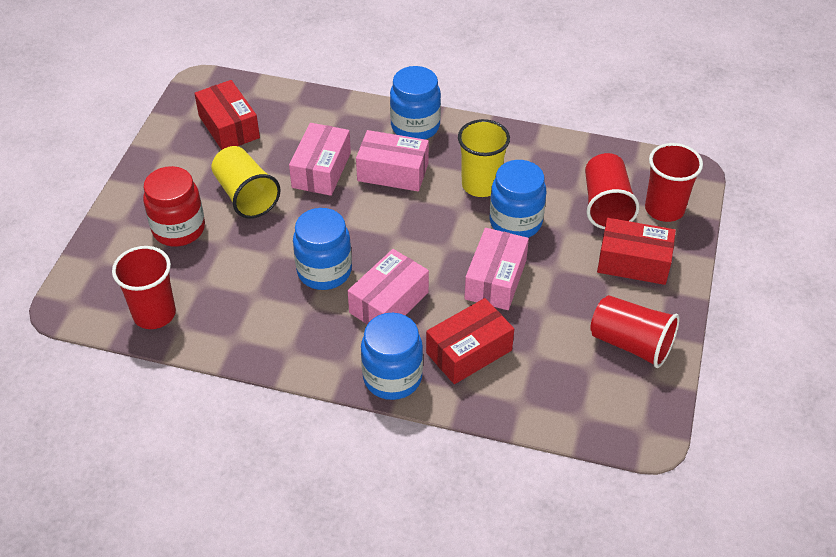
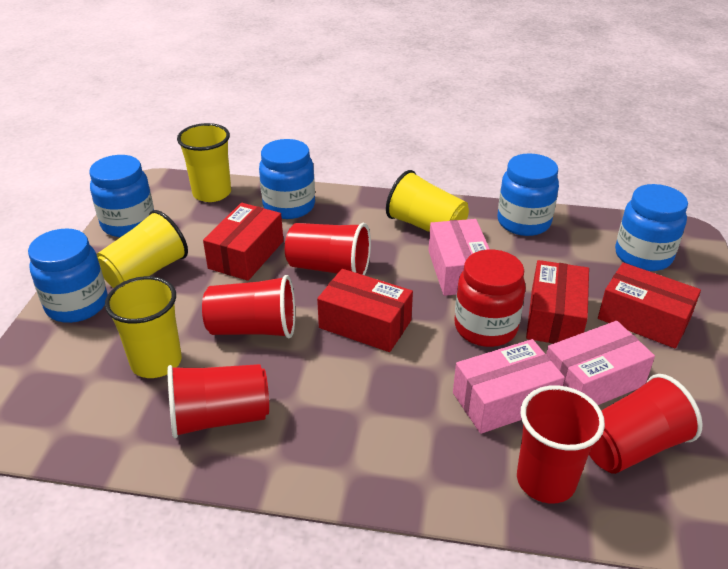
blue jar: [293,208,352,290] [361,313,423,400] [390,66,441,139] [490,160,546,238] = 4 -> [28,228,108,323] [89,155,154,237] [259,139,315,219] [498,153,559,236] [615,184,688,271] = 5
pink box: [289,123,351,196] [348,249,429,325] [356,130,429,192] [464,228,529,310] = 4 -> [428,219,490,296] [453,339,565,434] [546,321,655,405] = 3
red box: [194,80,260,150] [426,298,514,384] [597,218,676,285] = 3 -> [203,203,283,281] [317,269,413,352] [526,260,589,344] [598,262,701,349] = 4
red cup: [112,246,176,329] [585,153,640,229] [590,295,680,368] [645,143,703,222] = 4 -> [167,364,269,438] [202,275,295,338] [285,223,371,275] [517,385,605,504] [589,374,703,474] = 5
yellow cup: [211,146,281,219] [458,119,510,197] = 2 -> [97,210,188,288] [105,276,182,378] [177,123,231,202] [386,170,469,232] = 4

